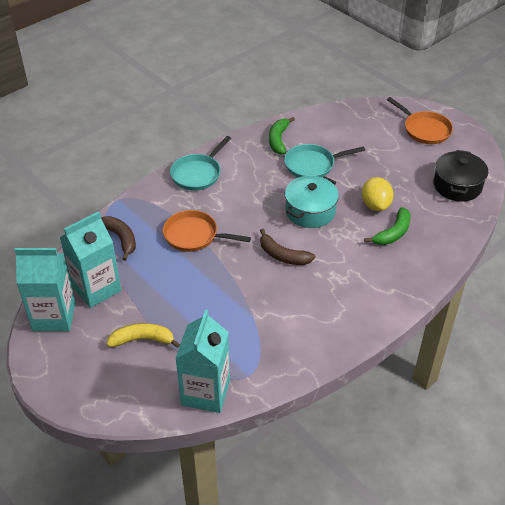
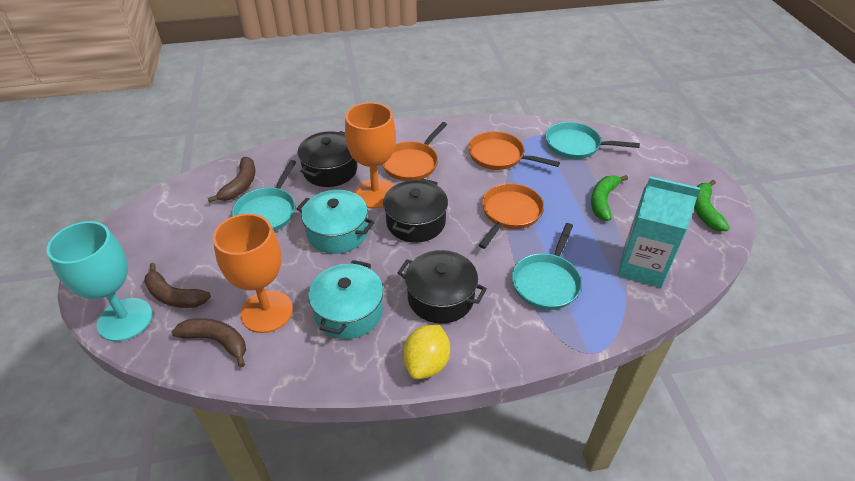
black pot: [434,150,488,202] = 1 -> [298,131,357,187] [383,178,448,243] [397,250,487,324] = 3
brown banana: [101,216,136,261] [260,229,315,265] = 2 -> [144,263,211,308] [172,318,246,367] [208,157,255,203] = 3
orange goblet: none = 0 -> [213,213,293,333] [345,102,396,209] = 2
orange pan: [163,210,251,252] [387,97,453,144] = 2 -> [382,122,447,181] [468,131,560,170] [479,183,544,249] = 3
turquoise carton: [14,248,76,331] [60,211,121,308] [175,309,230,413] = 3 -> [618,176,700,288] = 1
turquoise goblet: none = 0 -> [47,221,153,342] = 1
turquoise pan: [170,136,232,191] [284,144,365,178] = 2 -> [232,160,296,231] [512,223,582,310] [546,122,640,159] = 3
turquoise pot: [285,176,339,228] = 1 -> [296,190,375,254] [308,260,383,339] = 2
yellow banana: [107,323,180,348] = 1 -> none = 0

